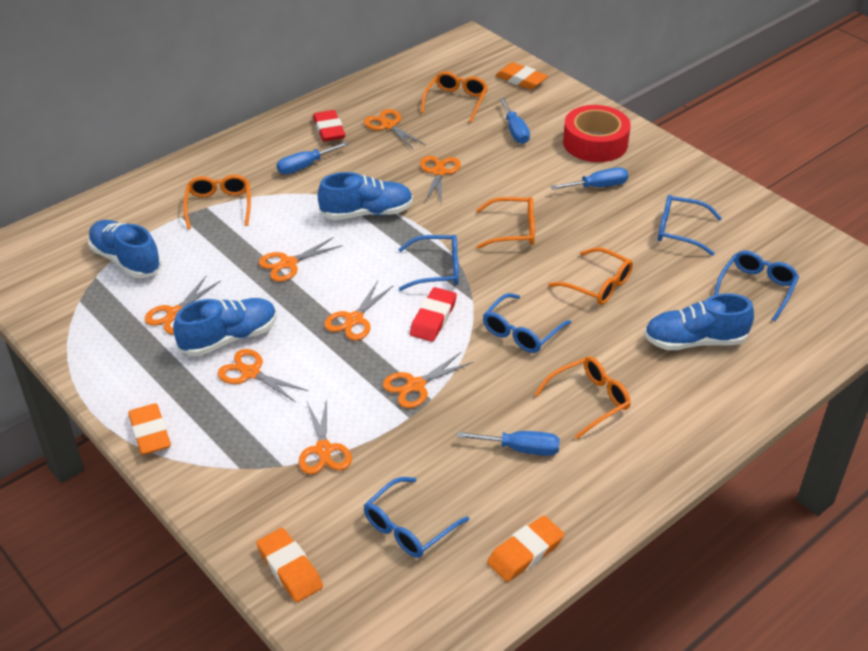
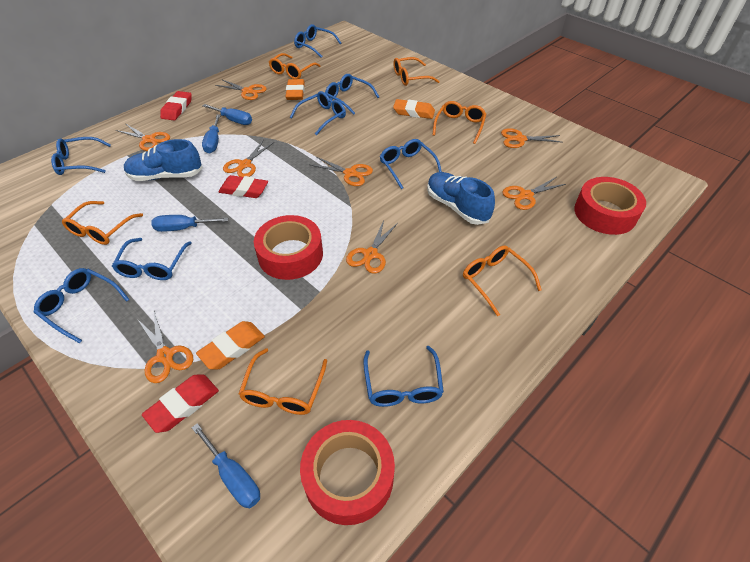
blue glasses: [364,477,469,558] [398,234,459,291] [483,293,572,353] [658,195,722,256] [714,251,799,321] = 5 -> [33,268,130,343] [51,137,111,175] [112,238,191,280] [290,91,346,135] [294,24,342,58] [325,74,379,115] [363,346,444,407] [380,139,442,189] = 8
blue shoe: [88,220,162,278] [173,298,277,356] [318,172,413,220] [644,294,754,350] = 4 -> [124,139,203,181] [427,172,495,225] = 2
orange eraser: [128,403,171,455] [256,528,323,602] [487,516,564,582] [495,62,548,90] = 4 -> [196,321,265,369] [285,79,305,100] [393,99,435,119] = 3
orange glasses: [183,175,251,229] [421,71,488,123] [476,197,535,249] [534,357,631,439] [548,247,633,305] = 5 -> [62,201,143,245] [238,348,327,415] [269,53,320,79] [394,57,440,86] [432,101,486,144] [463,245,542,316] = 6
red eraser: [313,110,345,142] [410,287,457,342] = 2 -> [142,374,219,433] [160,91,192,120] [218,175,268,198] = 3
red tape: [563,105,631,162] = 1 -> [254,215,323,280] [300,420,395,525] [574,177,646,235] = 3

